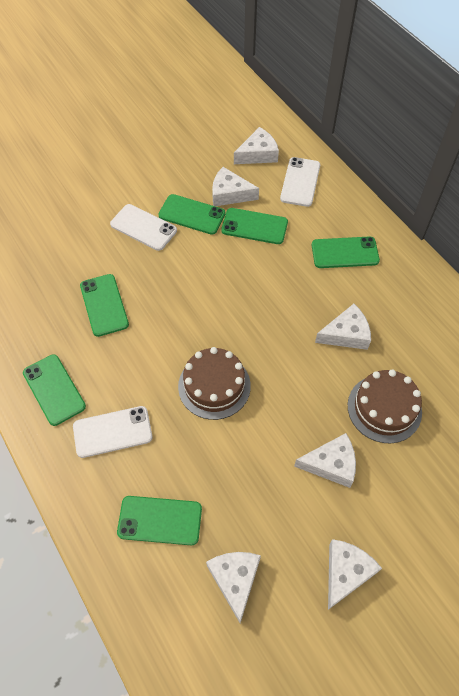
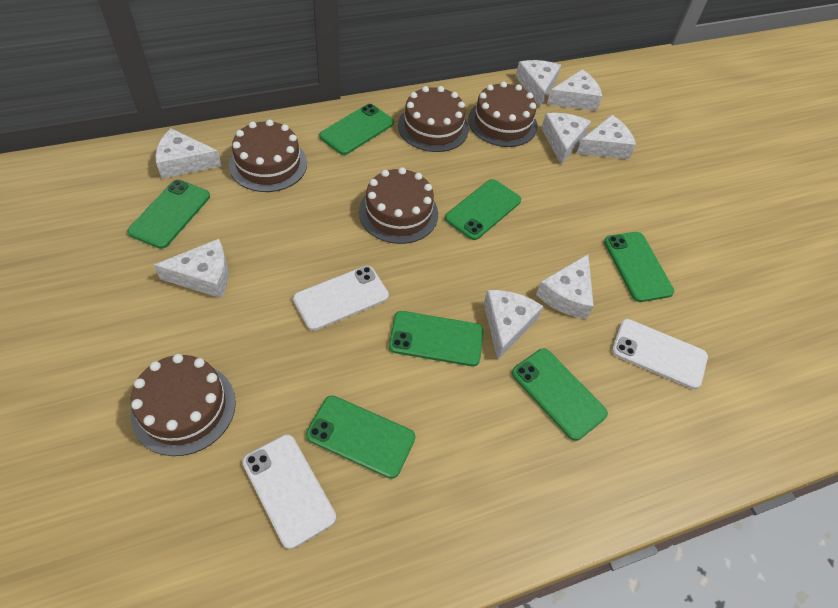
brown cake: [178,347,251,420] [348,370,422,443] = 2 -> [131,354,236,456] [229,119,307,192] [359,167,438,244] [398,86,469,152] [468,81,538,147] = 5
green phone: [23,354,86,426] [80,274,129,337] [117,496,202,545] [158,194,225,235] [221,208,288,244] [312,237,380,268] = 6 -> [127,180,210,249] [306,396,415,479] [319,104,394,155] [389,311,484,366] [445,179,521,240] [512,348,608,441] [604,232,674,302] = 7
white cheese: [206,552,261,623] [212,167,259,206] [234,127,279,164] [294,433,356,488] [315,304,371,350] [328,539,382,610] = 6 -> [154,239,228,298] [155,128,222,178] [484,290,543,360] [516,60,561,107] [536,254,594,319] [541,113,591,164] [547,69,602,111] [576,115,636,159] = 8

